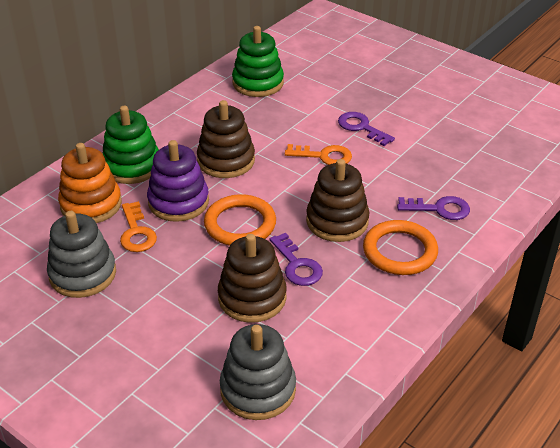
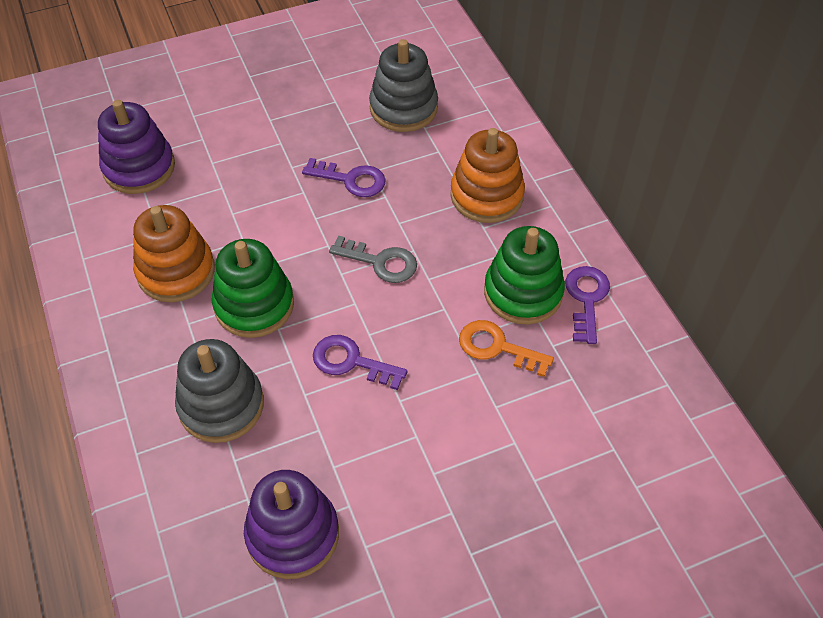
brown stacking toy: [197,100,255,178] [218,234,287,323] [306,159,369,242] = 3 -> none = 0
grey key: none = 0 -> [329,236,417,283] = 1
orange key: [120,201,157,252] [285,144,352,165] = 2 -> [459,320,554,377] = 1
orange ring: [204,194,276,245] [363,220,438,275] = 2 -> none = 0
orange stacking toy: [58,143,122,223] = 1 -> [133,205,215,302] [450,128,525,223] = 2
purple stacking toy: [147,140,209,222] = 1 -> [98,100,175,194] [244,470,339,579] = 2

